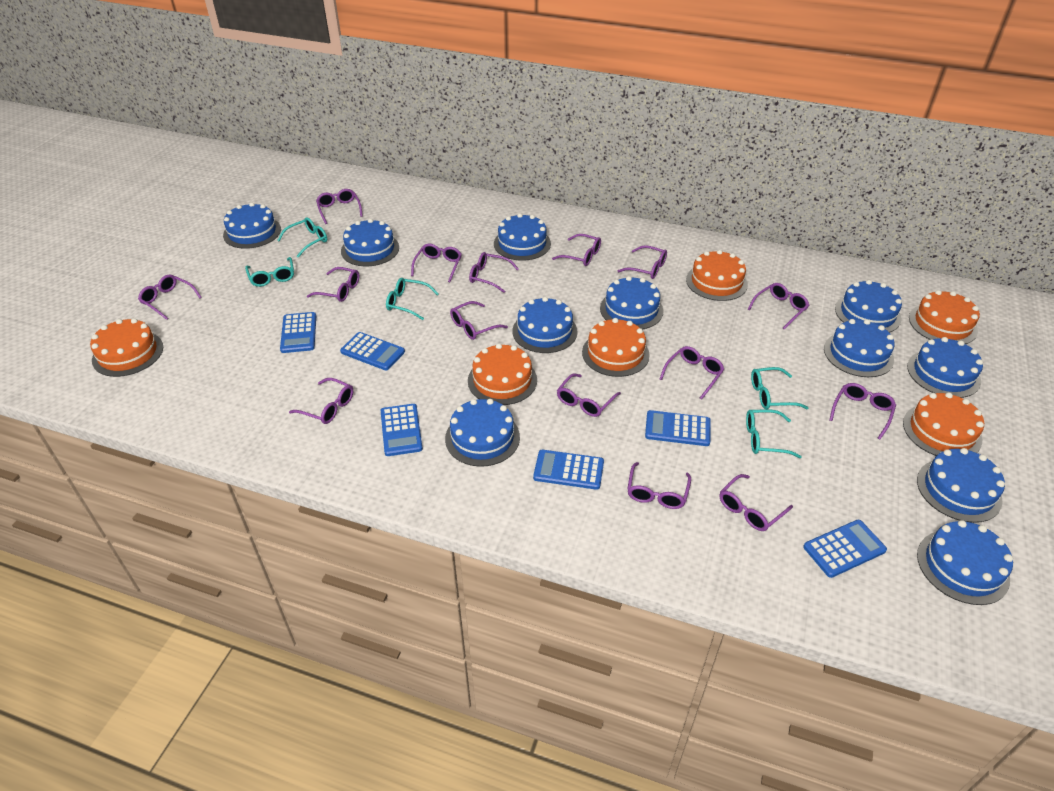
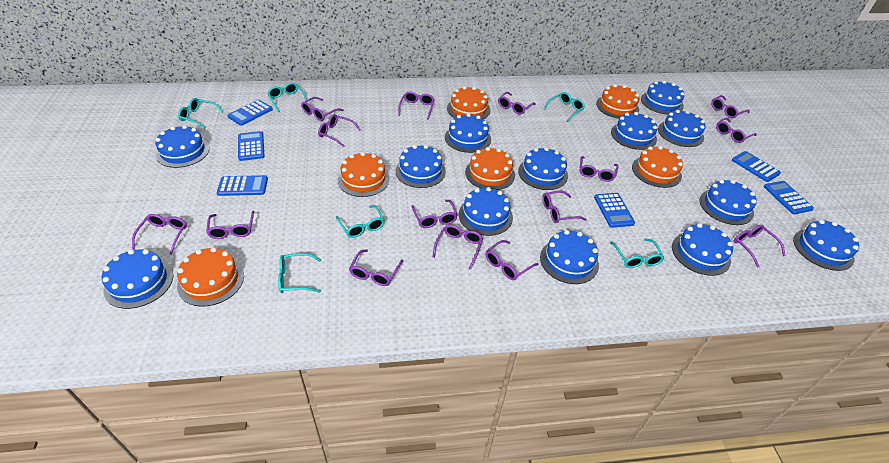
blue cake: [223,203,281,249] [341,219,399,266] [445,399,520,467] [494,213,551,261] [512,297,578,353] [600,276,664,329] [824,319,895,377] [835,280,902,333] [907,337,983,398] [917,448,1005,523] [917,520,1013,605] = 11 -> [102,249,173,309] [155,125,210,168] [395,145,446,188] [445,113,491,153] [459,187,513,236] [518,147,568,190] [540,230,599,284] [611,112,658,150] [641,81,685,114] [658,110,706,147] [672,223,733,276] [700,179,757,225] [793,220,859,271] = 13
turquoise glasses: [245,257,294,287] [277,217,327,258] [386,278,439,320] [746,409,802,458] [751,367,808,410] = 5 -> [178,98,224,129] [267,82,307,112] [278,253,321,293] [336,205,385,238] [544,92,585,122] [610,238,664,268] = 6

